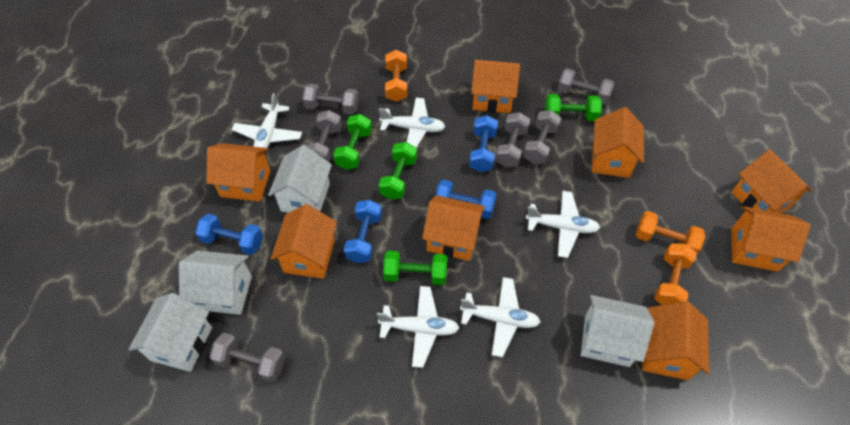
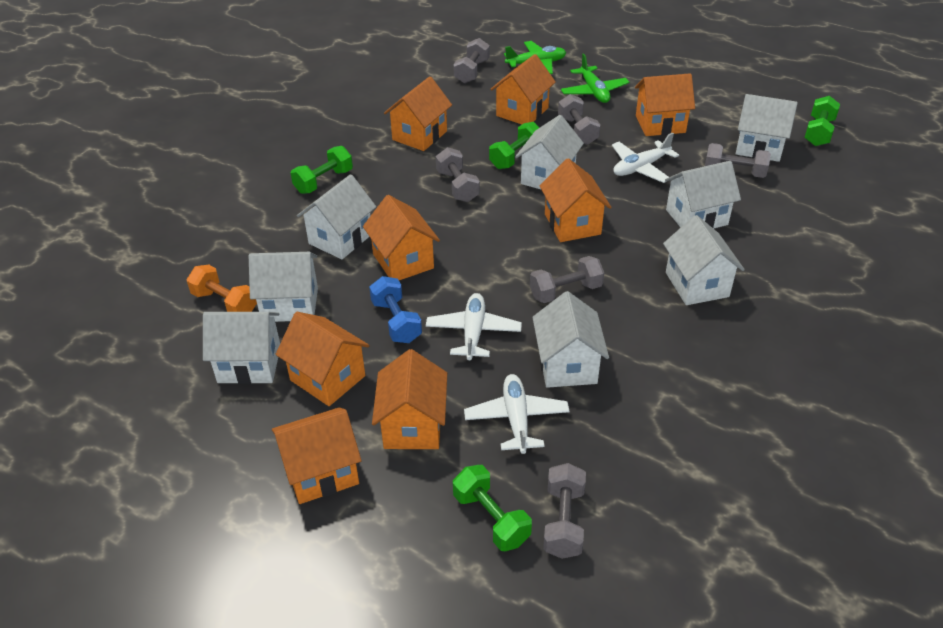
blue dumbbell: [195,214,263,255] [344,200,382,263] [435,180,496,219] [469,115,498,172] = 4 -> [369,276,422,343] = 1
green plane: none = 0 -> [504,41,566,74] [561,54,629,103] = 2
orange dumbbell: [385,50,407,102] [636,211,705,255] [654,243,697,305] = 3 -> [187,265,257,312] = 1
white house: [128,293,212,372] [179,251,252,315] [268,145,332,213] [581,295,654,367] = 4 -> [203,312,280,384] [249,252,318,322] [297,174,376,259] [515,115,584,189] [532,291,609,388] [663,215,745,305] [665,161,741,229] [736,94,798,162] = 8
white plane: [232,93,302,148] [377,286,459,368] [379,98,445,148] [460,277,540,357] [525,191,600,258] = 5 -> [426,293,522,361] [464,374,570,454] [612,133,679,183] = 3

